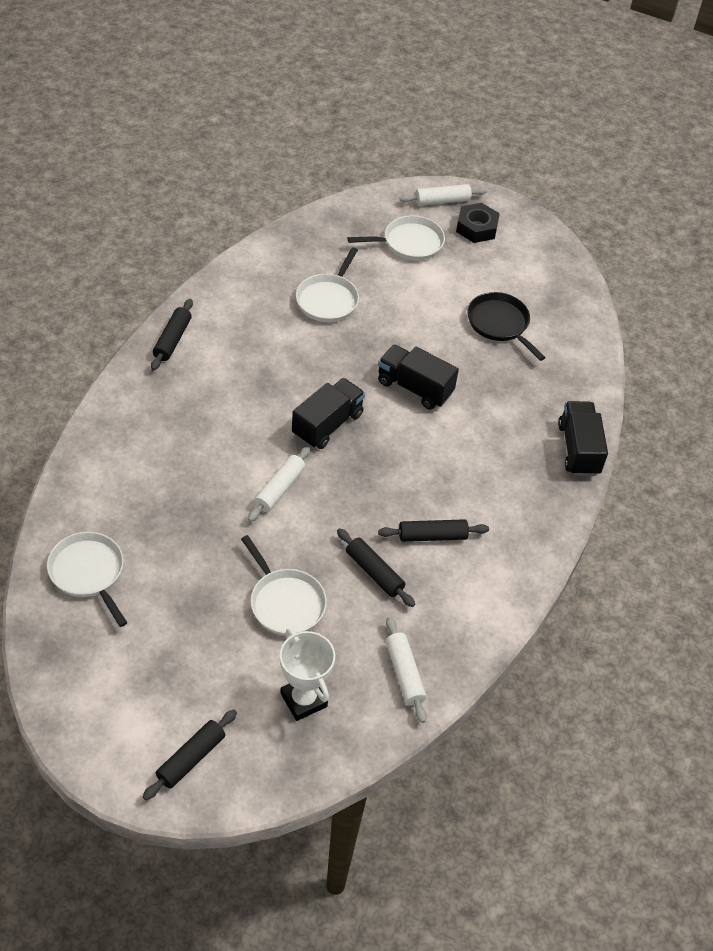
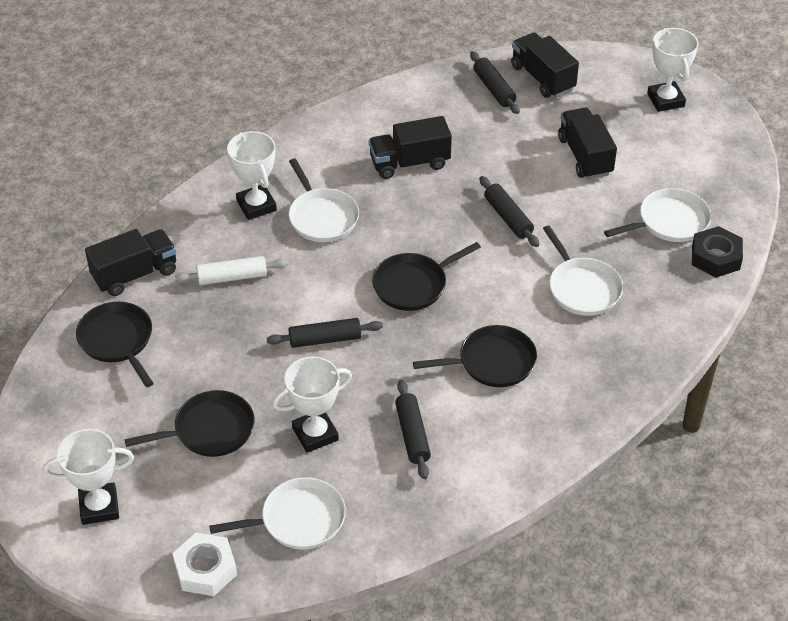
black pan: [467,292,546,361] = 1 -> [76,302,154,387] [124,390,255,457] [372,242,481,311] [413,325,537,387] = 4
black truck: [292,378,365,449] [378,344,459,410] [558,401,608,476] = 3 -> [85,229,177,296] [369,116,452,179] [511,32,579,98] [558,107,617,179] = 4
white nut: none = 0 -> [172,533,237,596] = 1
white rolling pin: [248,446,311,522] [386,617,427,723] [399,184,487,206] = 3 -> [175,256,288,285] = 1
white trophy: [280,629,335,721] = 1 -> [43,429,134,525] [227,131,277,220] [273,356,352,453] [647,28,699,112] = 4

